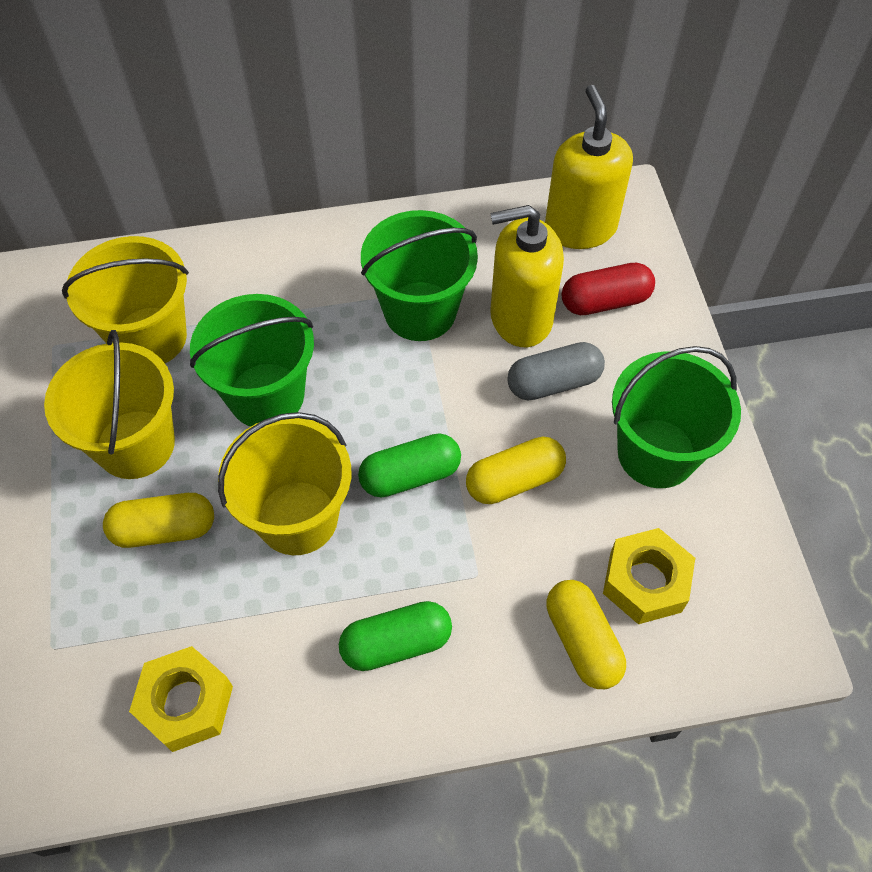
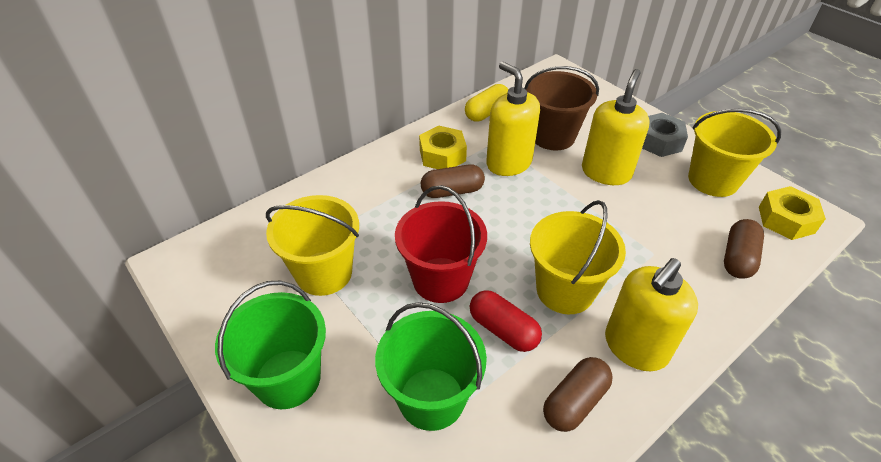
brown bucket: none = 0 -> [524,66,599,150] = 1
brown capsule: none = 0 -> [421,164,485,198] [543,357,613,432] [724,219,764,279] = 3
green bucket: [190,294,314,426] [361,210,478,341] [612,346,741,488] = 3 -> [215,281,326,409] [375,302,487,431] = 2
green capsule: [339,601,452,671] [358,433,461,497] = 2 -> none = 0
grey capsule: [507,342,605,400] = 1 -> none = 0
grey nut: none = 0 -> [642,113,688,157] = 1
red bucket: none = 0 -> [395,185,487,303] = 1
yellow capsule: [103,493,214,548] [466,437,566,504] [546,580,626,689] = 3 -> [465,84,508,122] = 1
yellow soap dispenser: [490,205,564,347] [545,85,633,249] = 2 -> [486,62,540,176] [582,69,650,185] [605,258,698,371] = 3

